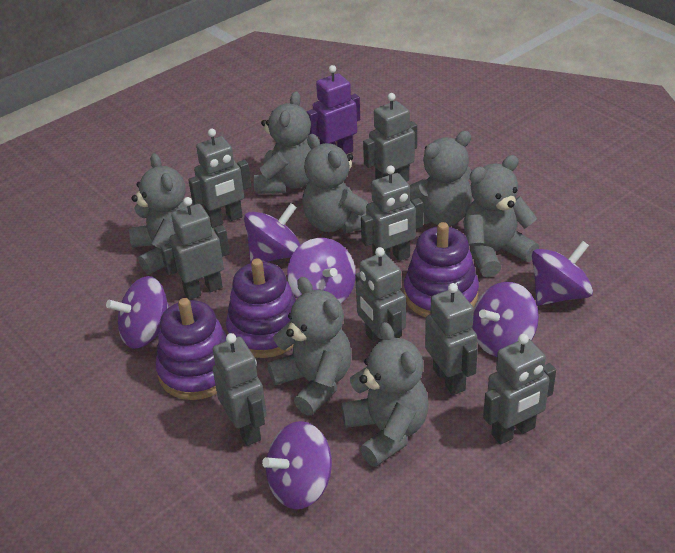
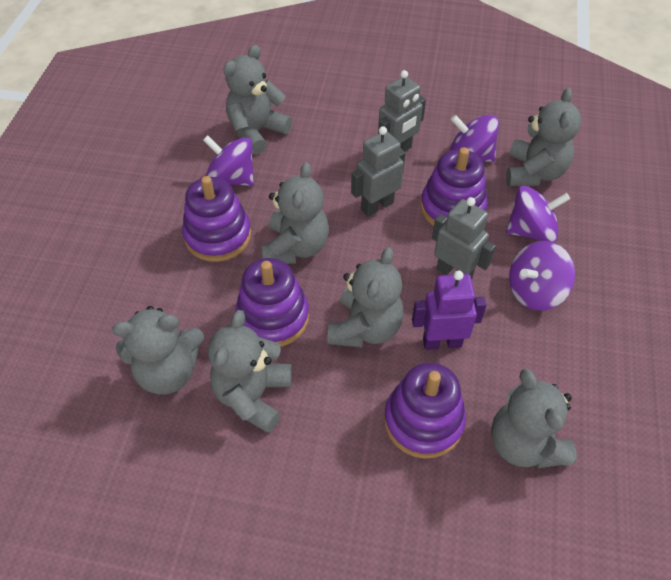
grey robot: [160,197,230,300] [188,129,251,228] [212,333,267,446] [355,247,406,343] [361,165,423,261] [363,93,417,182] [425,283,478,395] [483,334,556,445] = 8 -> [351,126,405,217] [378,70,426,151] [432,197,496,279] = 3
purple spinning top: [106,276,170,349] [244,203,300,263] [262,421,332,509] [287,238,356,303] [472,282,539,357] [532,241,593,306] = 6 -> [203,135,254,186] [450,115,499,162] [506,186,570,242] [509,241,575,311] = 4
purple stacking toy: [156,298,227,400] [226,258,296,358] [404,222,479,317] = 3 -> [182,176,251,262] [235,258,309,347] [384,363,466,459] [420,147,488,226] = 4

